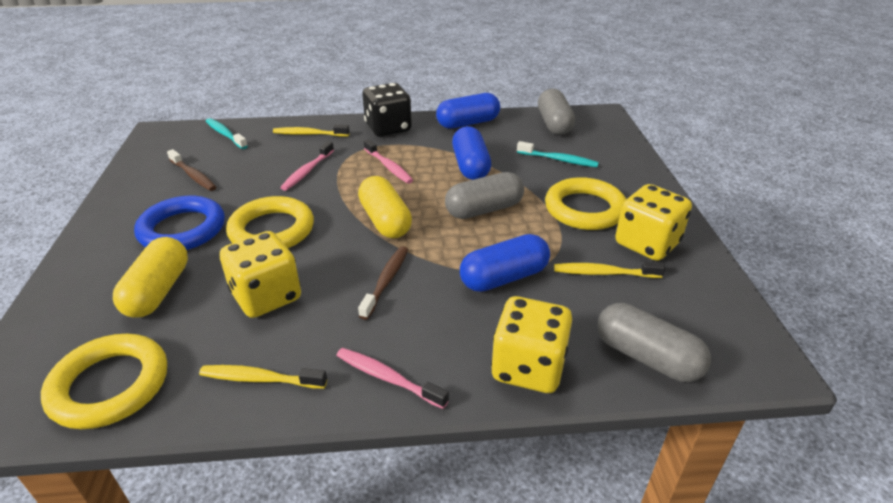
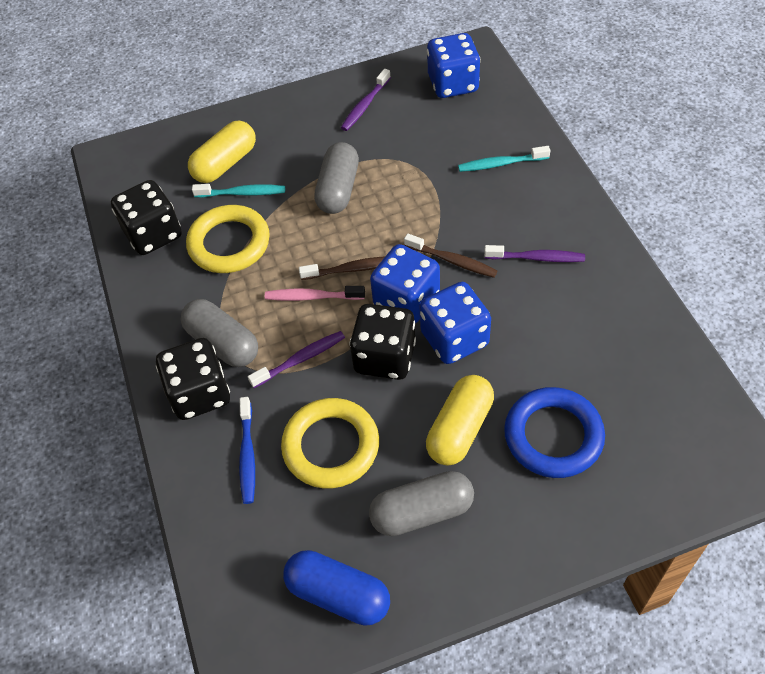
black dice: [362,83,412,137] = 1 -> [111,180,181,255] [156,338,230,420] [350,304,416,380] = 3
blue capsule: [436,93,500,129] [452,126,491,180] [460,234,550,292] = 3 -> [283,550,390,626] = 1
blue dice: none = 0 -> [370,244,440,324] [419,282,491,364] [427,33,481,98] = 3
blue toothbrush: none = 0 -> [239,397,255,504] = 1
pink toothbrush: [280,141,334,191] [336,348,449,409] [364,139,413,184] = 3 -> [265,286,365,301] = 1
purple toothbrush: none = 0 -> [248,331,345,388] [341,69,391,131] [484,245,585,262] = 3
yellow dice: [220,231,301,318] [491,296,572,393] [615,184,692,261] = 3 -> none = 0
yellow ring: [41,334,167,429] [226,196,314,248] [545,177,626,230] = 3 -> [186,205,270,273] [281,398,379,488] = 2
yellow toothbrush: [199,365,327,389] [273,125,350,137] [554,262,665,278] = 3 -> none = 0

